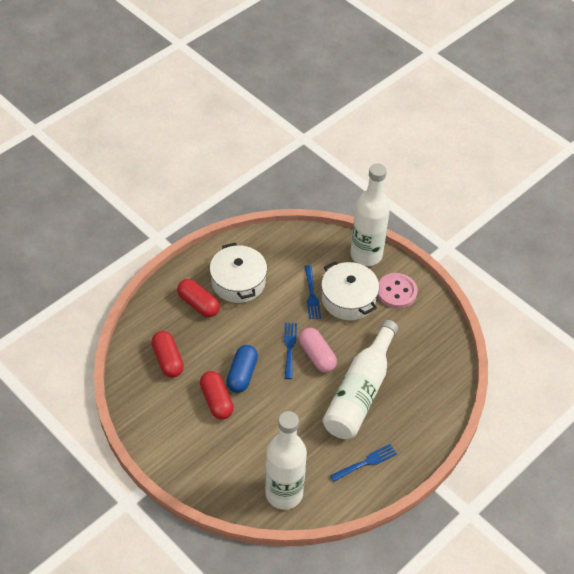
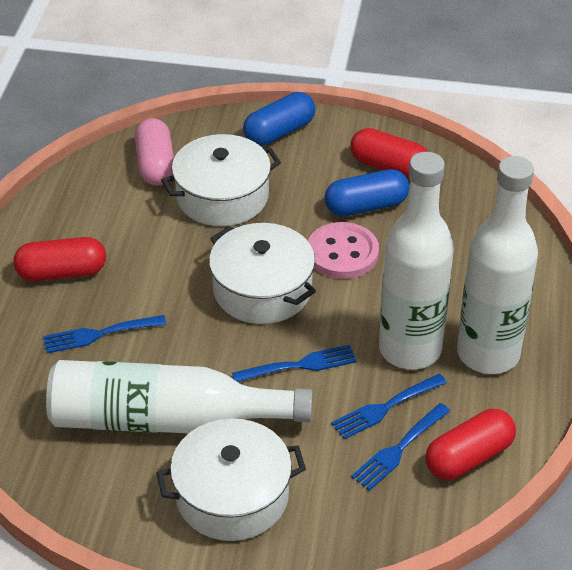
blue capsule: [226,345,258,393] = 1 -> [243,92,315,146] [324,169,409,217] = 2
blue fork: [284,323,297,379] [305,265,321,319] [330,444,397,482] = 3 -> [43,315,166,353] [232,345,357,382] [331,374,447,439] [351,403,450,491] = 4
white pot: [210,243,267,303] [321,261,379,320] = 2 -> [157,418,306,541] [161,134,281,226] [209,223,316,324] = 3

